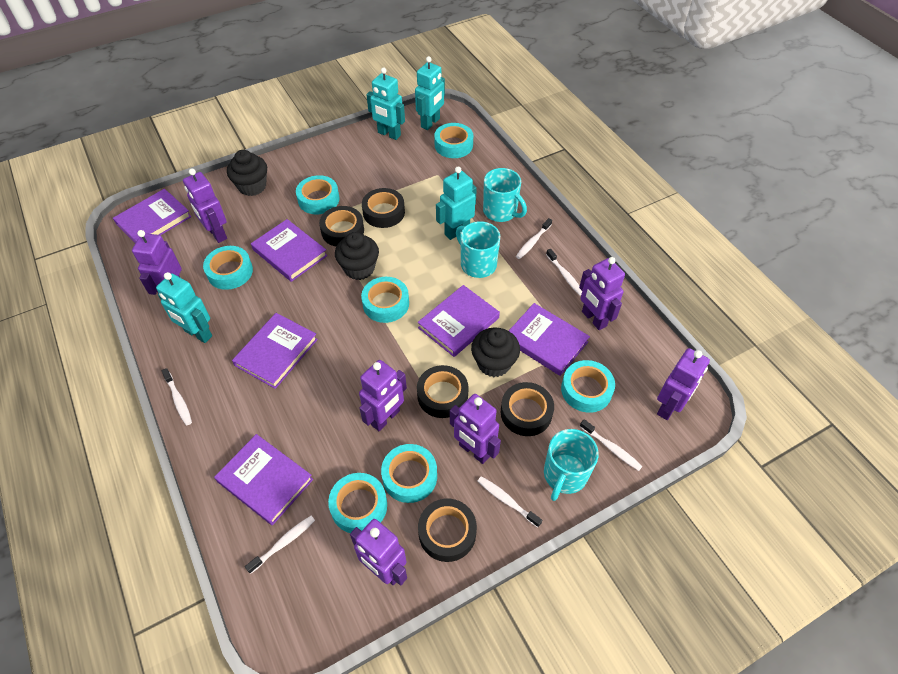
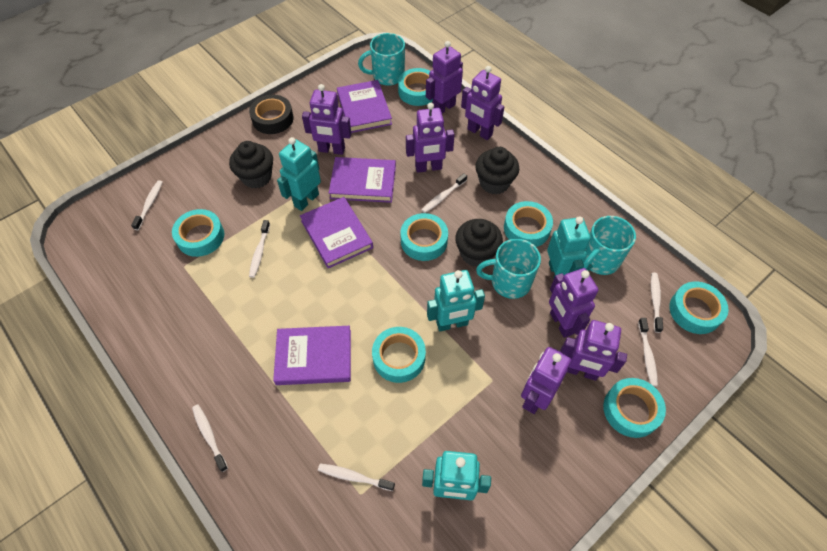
black tape: [319,206,364,246] [362,188,405,228] [417,365,469,418] [418,498,477,562] [500,382,554,436] = 5 -> [249,95,294,134] = 1
purple book: [113,189,191,243] [214,434,313,525] [232,313,318,389] [251,219,328,282] [418,285,500,357] [509,303,590,376] = 6 -> [273,326,351,385] [300,197,373,268] [329,157,396,203] [337,80,392,133] = 4
white toothbrush: [162,368,192,425] [245,516,315,574] [478,476,542,528] [516,218,552,259] [546,249,582,295] [580,419,643,471] = 6 -> [131,180,163,230] [192,404,228,472] [249,220,270,278] [318,463,395,491] [422,174,467,213] [638,318,658,387] [651,273,663,333] = 7

